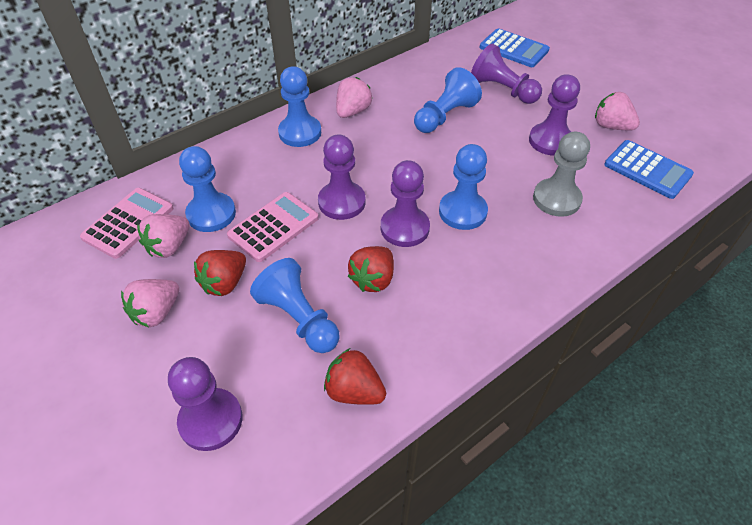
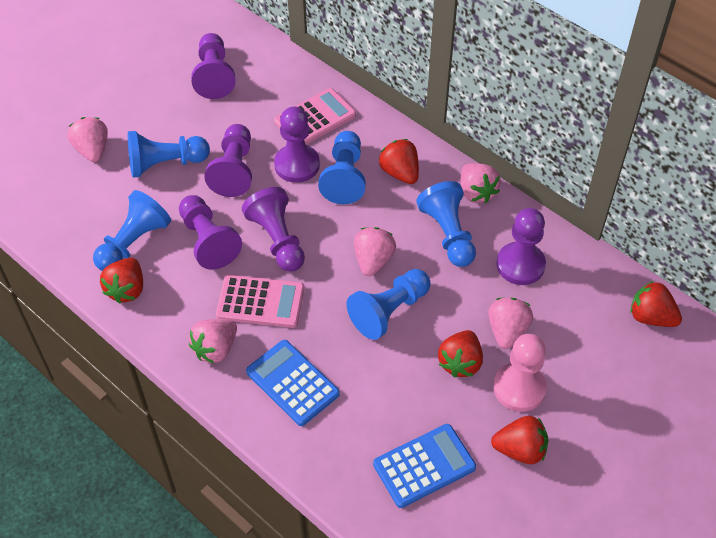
grey pawn: [533,132,590,217] = 1 -> none = 0
pink pawn: none = 0 -> [493,334,547,412] = 1
pink strawberry: [121,279,179,327] [137,214,190,258] [336,77,372,118] [595,92,640,130] = 4 -> [68,117,108,162] [189,319,237,363] [354,227,396,276] [461,163,501,204] [488,297,533,349] = 5
purple pawn: [168,357,242,451] [318,135,366,220] [381,160,430,247] [471,44,542,104] [529,74,580,155] = 5 -> [179,195,242,270] [191,33,236,99] [204,124,252,197] [242,187,305,272] [274,106,320,183] [496,208,546,285] = 6
red strawberry: [194,250,246,296] [324,348,386,405] [348,246,394,292] = 3 -> [100,258,143,303] [378,139,419,184] [438,330,483,378] [491,416,548,464] [630,281,682,327] = 5

